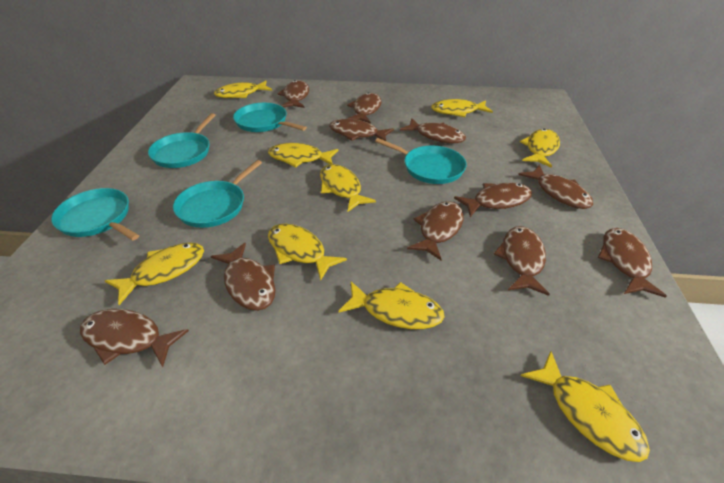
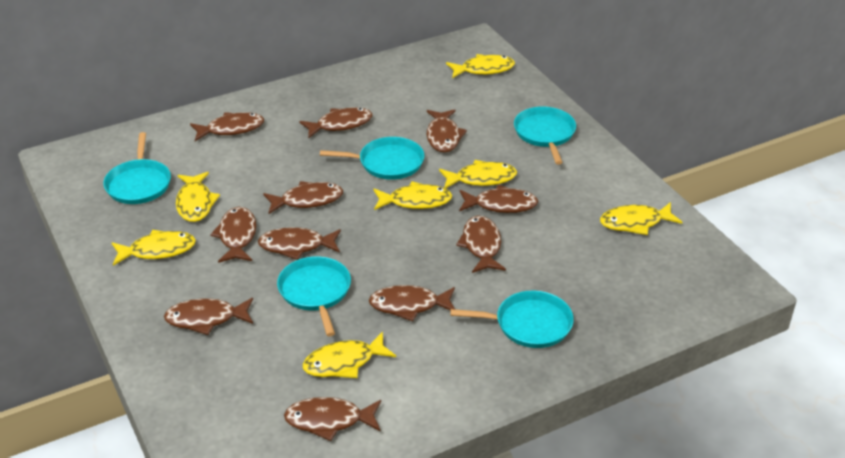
yellow fish: [105,243,204,305] [214,81,272,98] [268,143,339,167] [268,224,347,280] [320,164,376,212] [339,281,444,329] [431,99,493,117] [520,129,560,168] [521,351,650,462] = 9 -> [112,230,196,266] [176,172,220,222] [303,331,396,378] [373,181,452,210] [439,160,517,188] [446,54,515,78] [600,202,682,235] = 7

